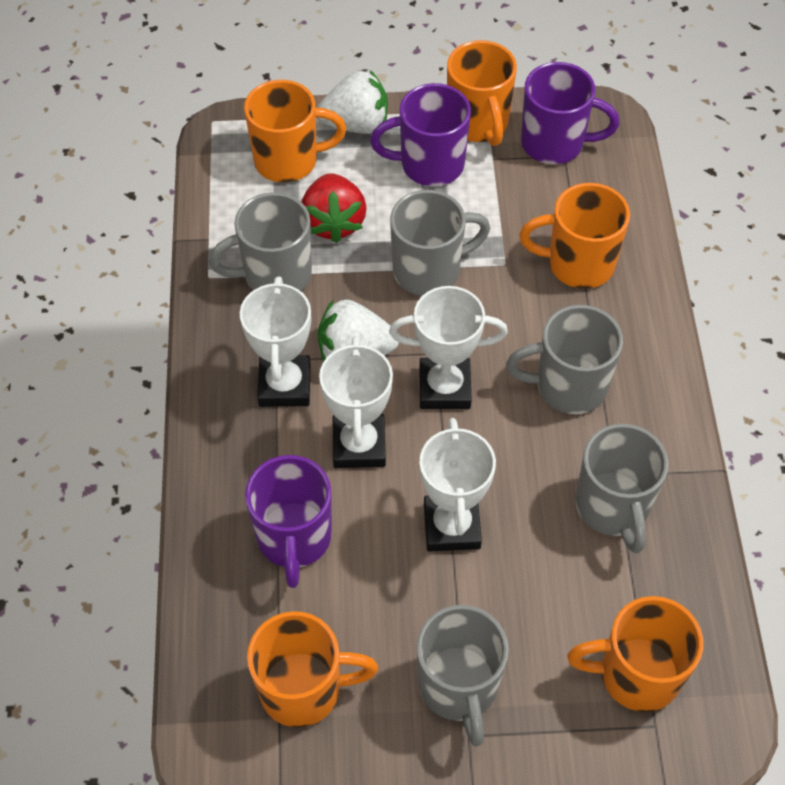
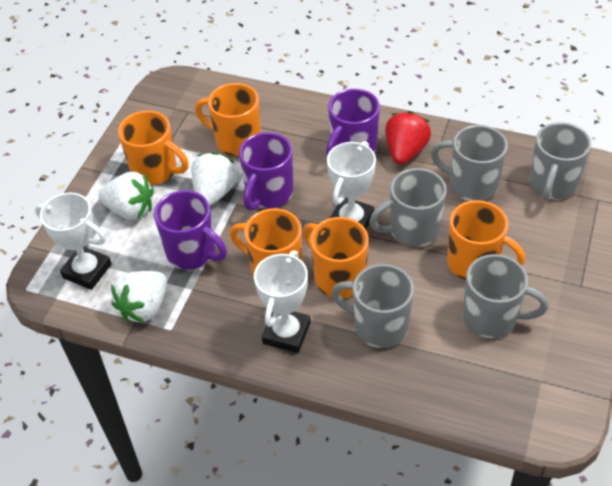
white strawberry: [317,70,388,134] [318,299,399,362] = 2 -> [98,172,154,220] [111,271,167,323] [191,152,238,206] = 3
white trophy: [240,276,311,407] [319,336,393,468] [389,286,508,409] [420,418,496,552] = 4 -> [35,193,112,290] [254,250,310,353] [327,141,376,229] = 3

